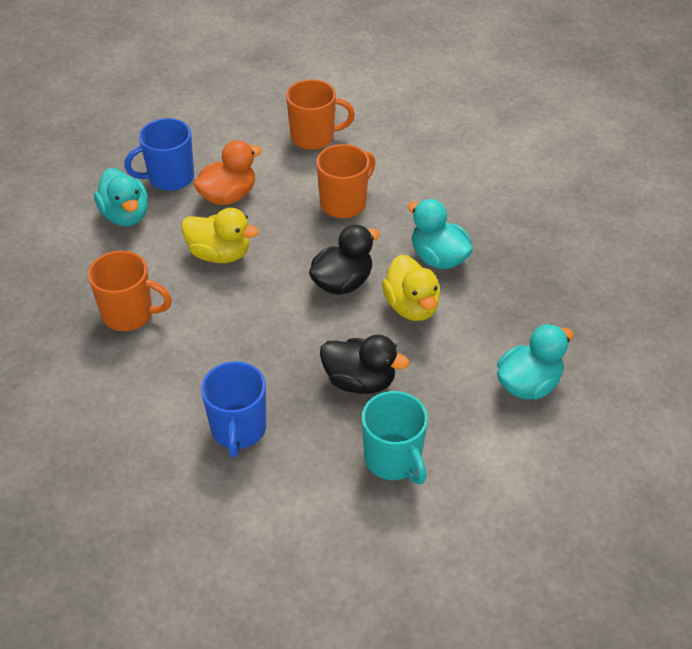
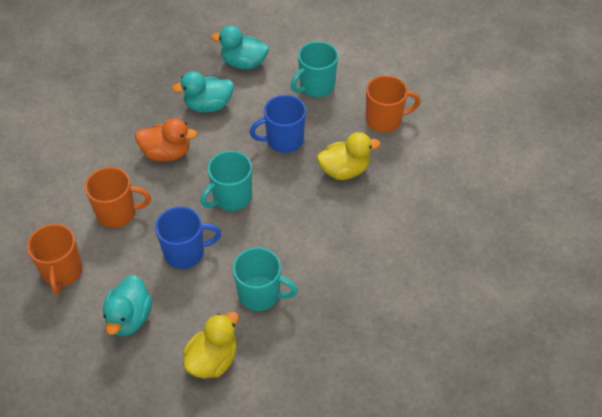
black duck: [309,225,380,295] [320,335,409,394] = 2 -> none = 0
turquoise mug: [362,391,428,484] = 1 -> [201,151,252,211] [233,247,298,311] [291,41,338,97] = 3

